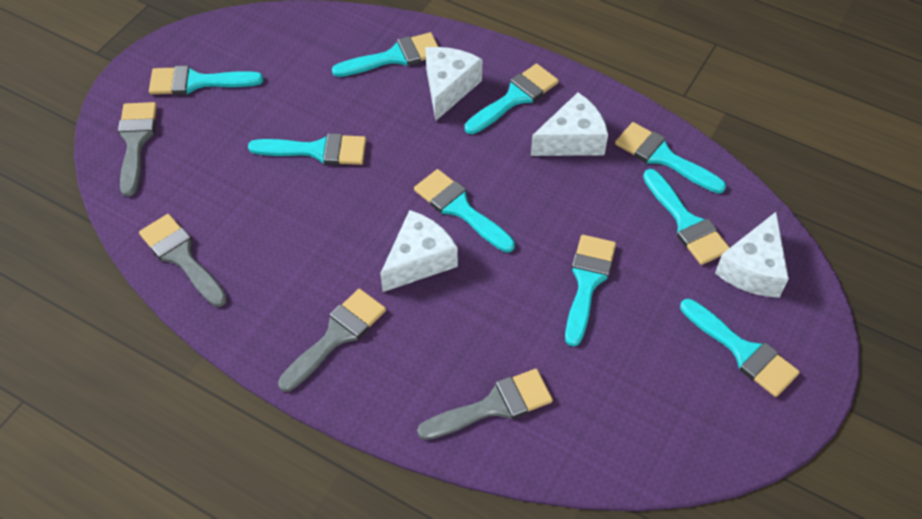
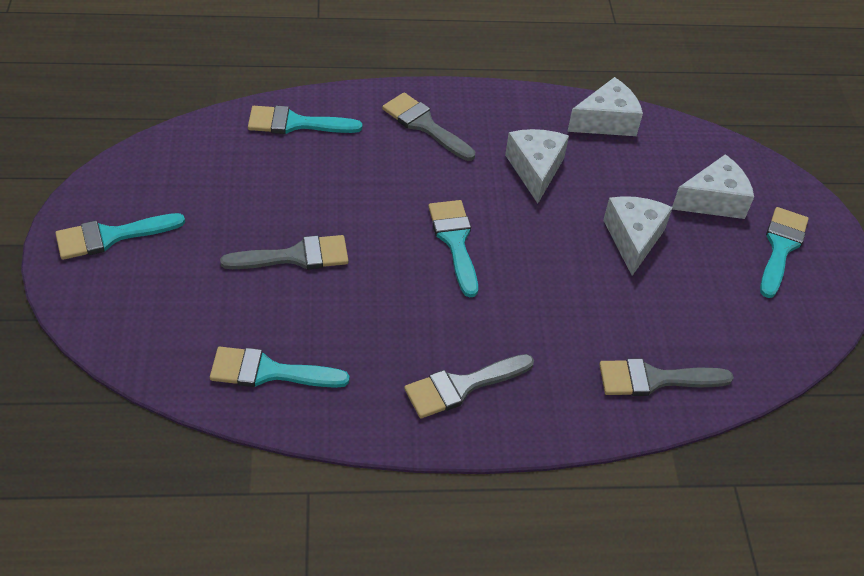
turquoise brush: [149,65,263,95] [248,133,366,165] [332,32,439,77] [414,169,515,252] [465,64,559,134] [565,235,616,346] [615,122,726,194] [643,169,730,265] [680,299,800,397] = 9 -> [55,213,185,260] [210,347,350,388] [248,105,362,134] [428,200,478,298] [760,207,809,298] = 5

